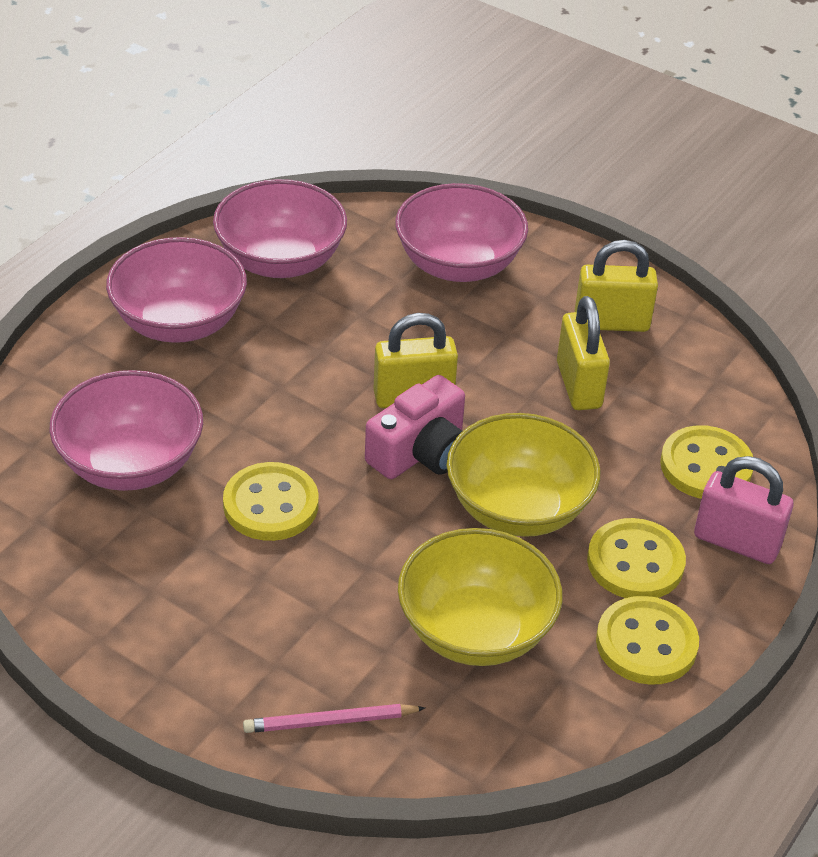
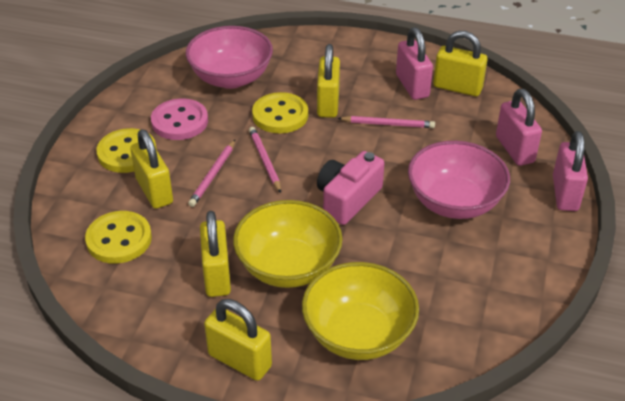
pink bowl: [49,370,203,491] [106,237,247,343] [213,179,347,278] [395,183,528,282] = 4 -> [186,26,273,89] [408,141,510,219] = 2
pink button: none = 0 -> [151,98,208,140] = 1
pink padlock: [694,456,793,564] = 1 -> [396,27,433,100] [496,89,542,166] [553,131,588,211] = 3
pink pencil: [243,704,425,733] = 1 -> [188,140,235,207] [249,127,281,193] [337,116,435,128] = 3
yellow button: [223,462,319,541] [587,518,686,598] [596,596,699,685] [660,425,753,499] = 4 -> [85,211,152,264] [96,128,157,173] [252,92,308,133] = 3
yellow padlock: [373,313,458,408] [557,296,610,410] [575,240,658,332] = 3 -> [130,129,173,209] [200,211,231,297] [204,299,272,381] [317,44,340,118] [433,31,488,96] = 5

